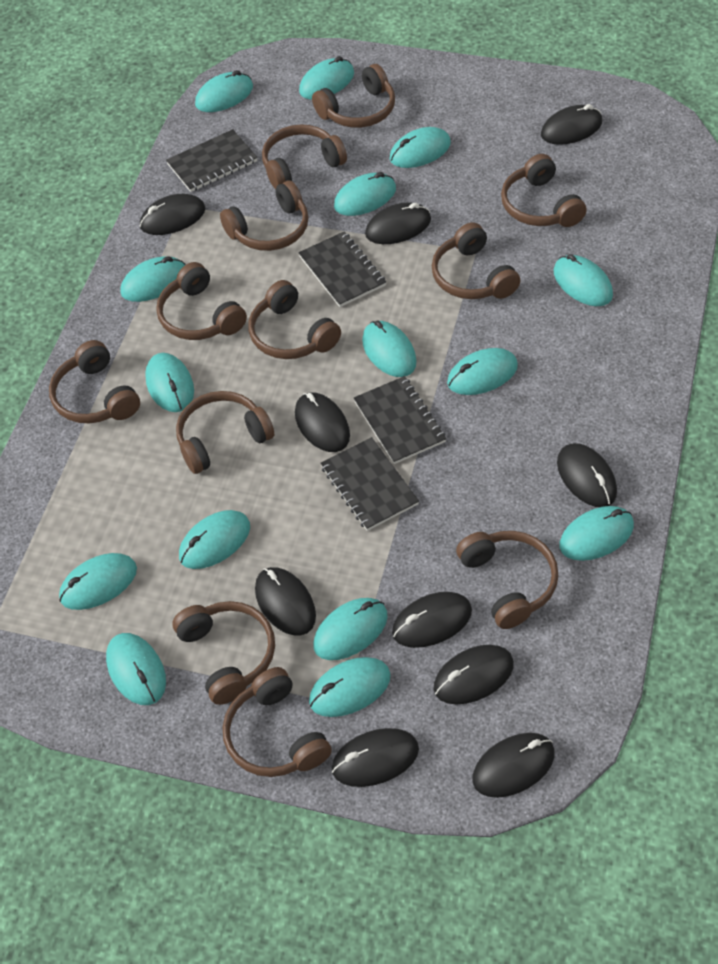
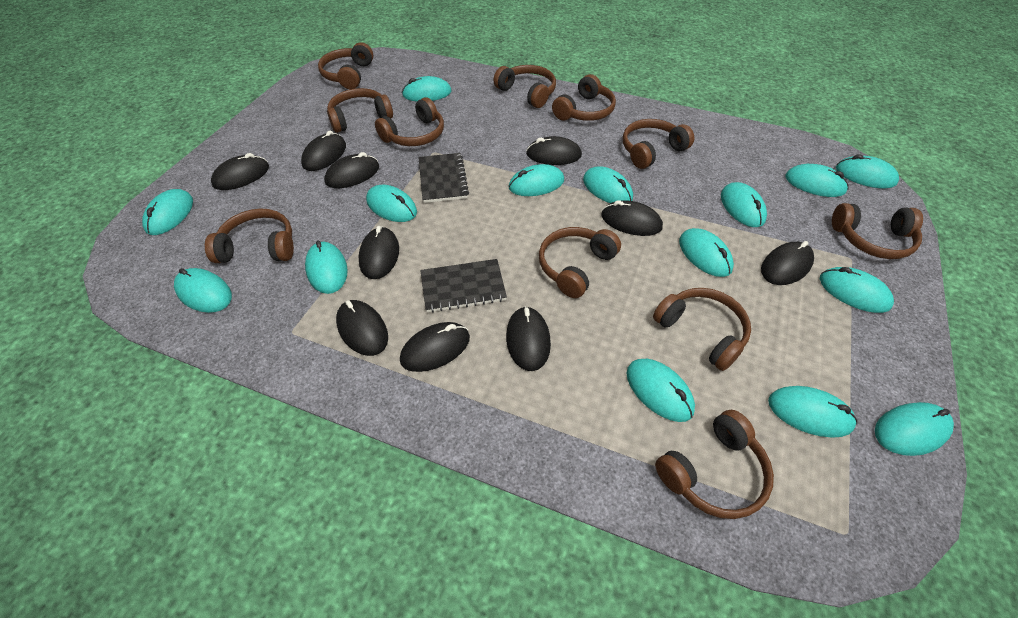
black notebook: [166,129,258,192] [298,231,386,307] [320,437,419,531] [354,376,447,464] = 4 -> [418,153,469,203] [420,259,507,313] = 2
brown headphones: [49,340,140,424] [156,262,247,340] [172,601,275,705] [176,391,274,474] [220,181,309,251] [223,667,332,777] [249,280,341,359] [262,124,347,189] [312,64,395,128] [432,222,520,299] [456,531,559,629] [501,154,587,227] = 12 -> [205,209,294,263] [318,42,373,89] [327,88,393,133] [375,97,444,146] [493,65,556,108] [539,227,621,298] [552,74,616,121] [623,119,694,169] [653,288,751,371] [655,410,774,519] [832,203,923,259] = 11

